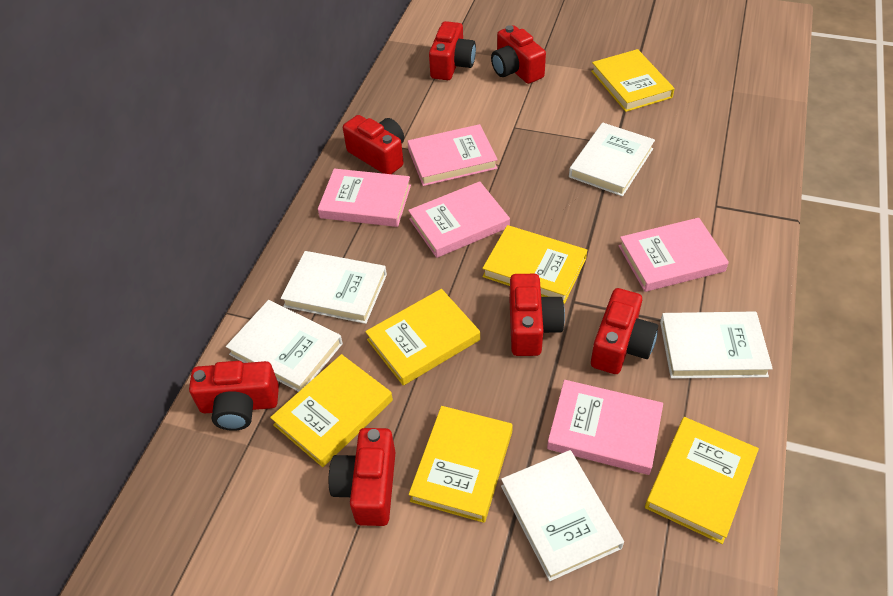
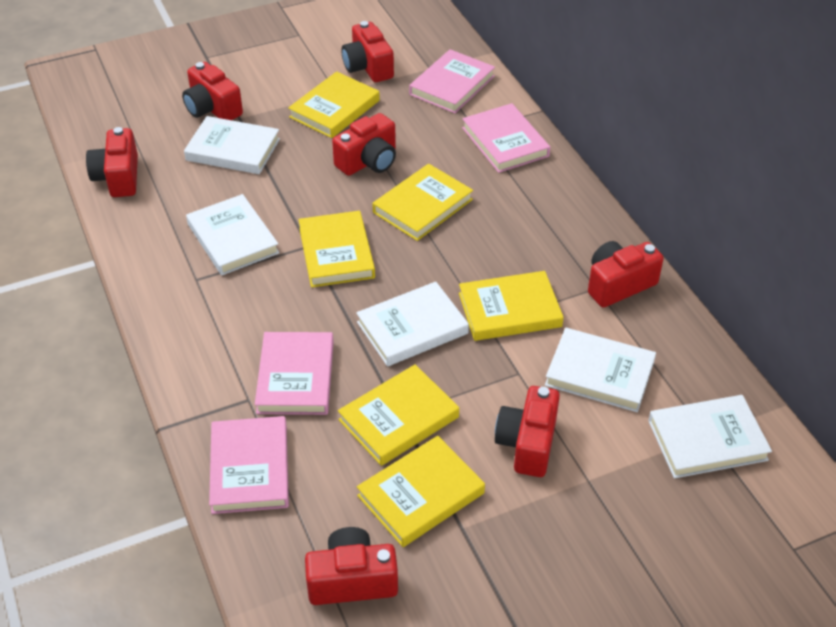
pink book: [318,169,411,227] [408,124,498,186] [408,181,510,258] [547,380,663,475] [619,218,729,292] = 5 -> [209,416,289,514] [255,332,334,415] [409,49,495,113] [462,103,550,173] = 4

